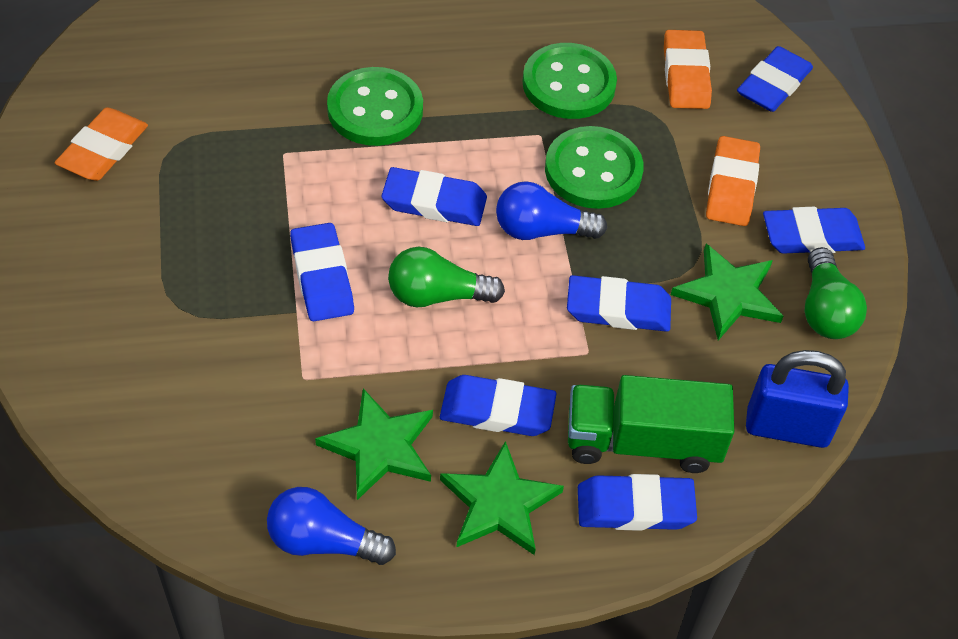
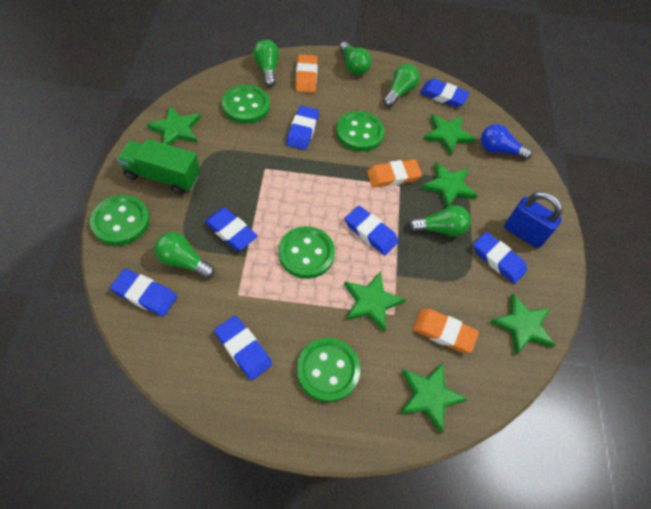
blue light bulb: [267,487,396,565] [496,181,607,240] = 2 -> [481,124,532,160] = 1
green button: [327,67,423,146] [523,43,617,119] [545,126,644,209] = 3 -> [90,195,150,246] [222,85,270,124] [278,226,335,279] [296,338,360,402] [336,111,385,152] = 5
green light bulb: [388,247,505,307] [805,247,867,339] = 2 -> [154,232,215,279] [253,40,279,87] [339,42,371,75] [383,64,420,107] [408,205,471,237] = 5
green star: [315,388,433,500] [440,441,564,555] [671,244,783,340] = 3 -> [146,106,201,145] [344,272,406,332] [400,363,468,433] [421,162,478,208] [423,114,476,156] [490,293,555,355] = 6

